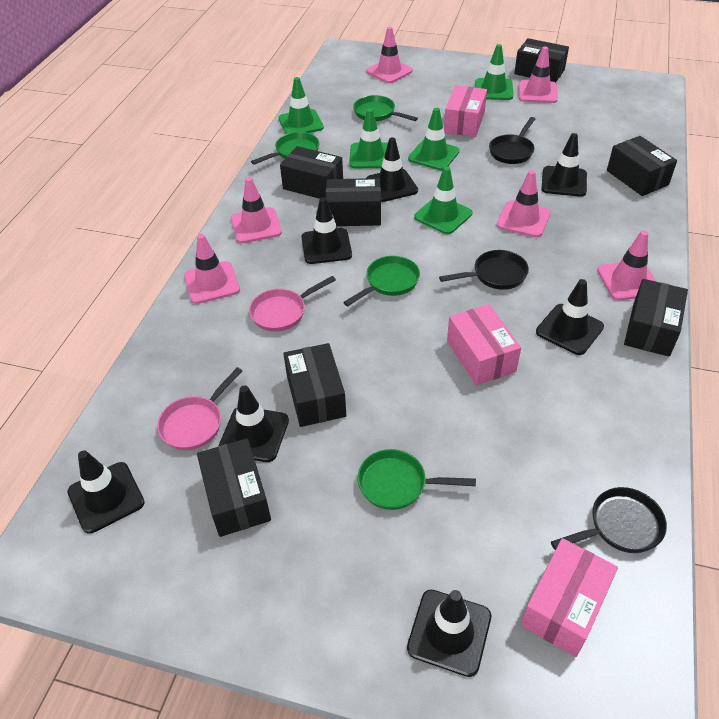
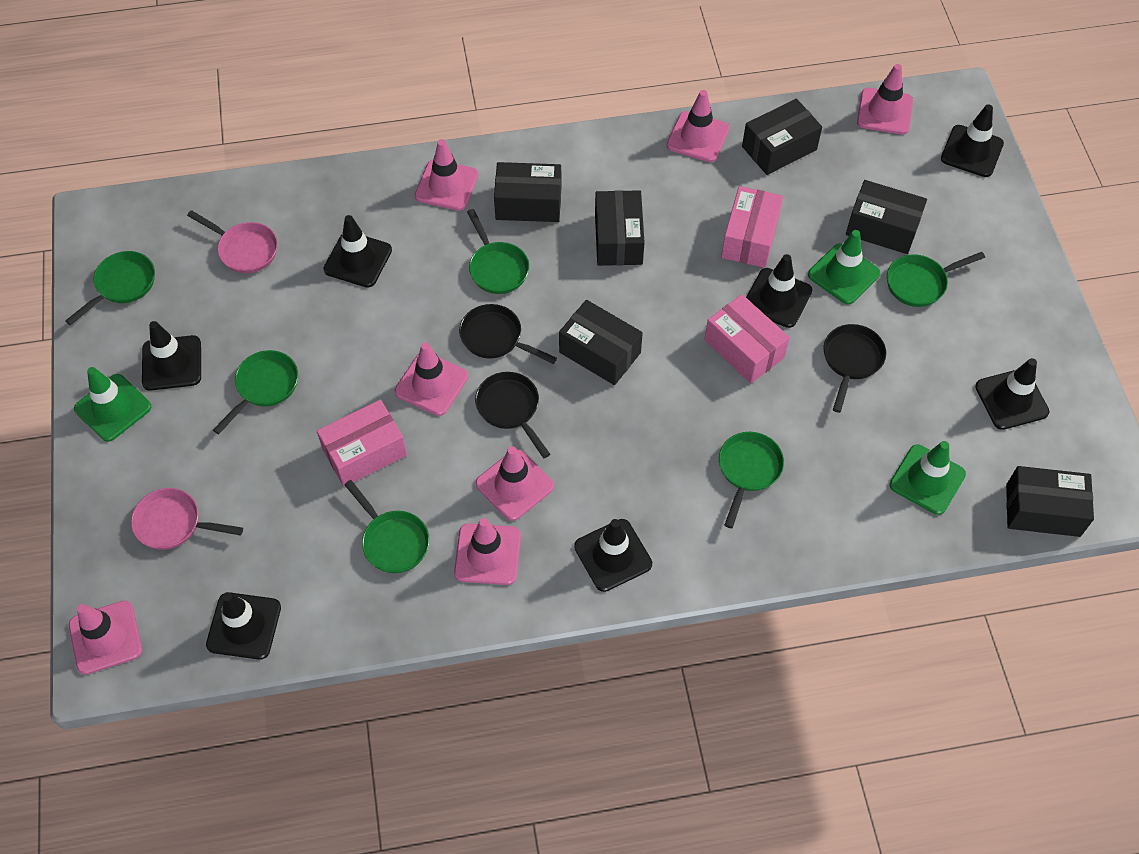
black box: [197,438,271,537] [280,146,343,199] [283,343,346,427] [326,178,381,226] [514,38,569,83] [607,136,677,196] [624,279,688,357] = 7 -> [494,162,562,222] [559,300,643,385] [595,190,645,266] [742,99,822,175] [846,180,927,254] [1006,466,1094,537] = 6
green pan: [251,132,320,165] [343,256,420,306] [353,95,418,121] [357,449,476,510] = 4 -> [65,251,155,325] [213,350,298,434] [344,480,430,573] [467,209,529,294] [719,432,784,528] [887,252,985,307] = 6
green traffic cone: [279,77,324,134] [349,109,388,168] [408,108,460,170] [414,166,472,234] [475,44,513,100] = 5 -> [74,367,151,442] [808,230,880,304] [889,441,966,515] = 3
pink traffic cone: [184,234,240,304] [231,177,282,243] [366,27,413,83] [497,170,551,237] [519,46,558,103] [597,230,656,300] = 6 -> [69,600,142,675] [395,342,468,416] [415,139,478,211] [454,518,521,585] [476,446,554,521] [667,90,729,162] [857,64,913,135] = 7

